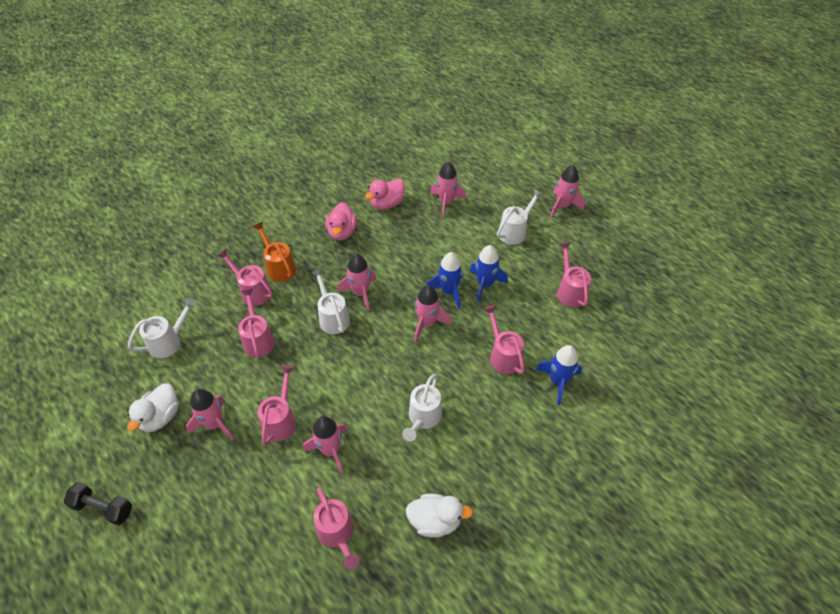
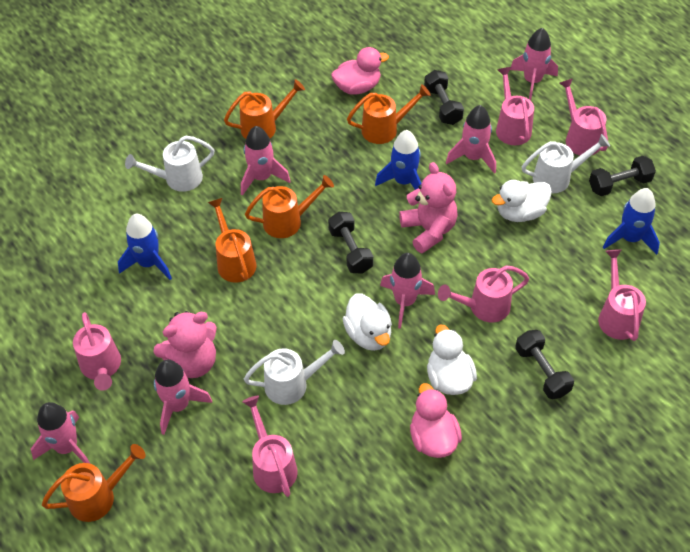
black dumbbell: [63,482,132,526] = 1 -> [328,212,373,273] [424,70,464,125] [515,330,574,399] [589,156,656,196] = 4
orange watering can: [253,222,296,282] = 1 -> [42,444,146,522] [208,198,256,283] [224,79,305,139] [245,175,334,238] [347,84,431,144] = 5
pink teddy bear: none = 0 -> [153,311,217,378] [399,162,458,254] = 2
white duck: [127,383,179,432] [406,494,473,538] = 2 -> [343,293,392,351] [427,325,477,395] [492,180,552,222] = 3
white watering can: [128,298,197,358] [311,269,350,334] [402,374,442,441] [497,189,543,245] = 4 -> [125,135,215,192] [244,340,345,405] [522,134,610,193] = 3

